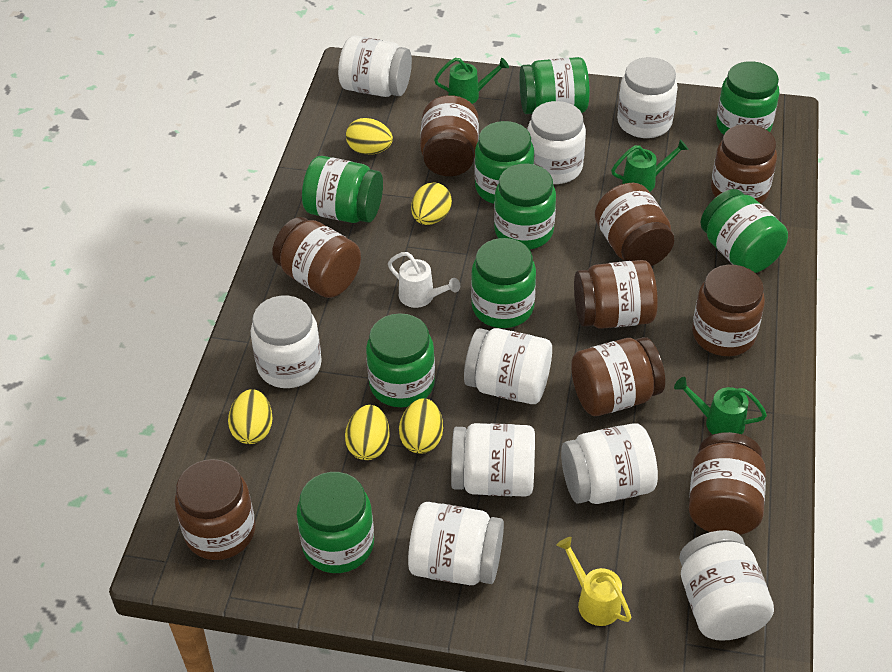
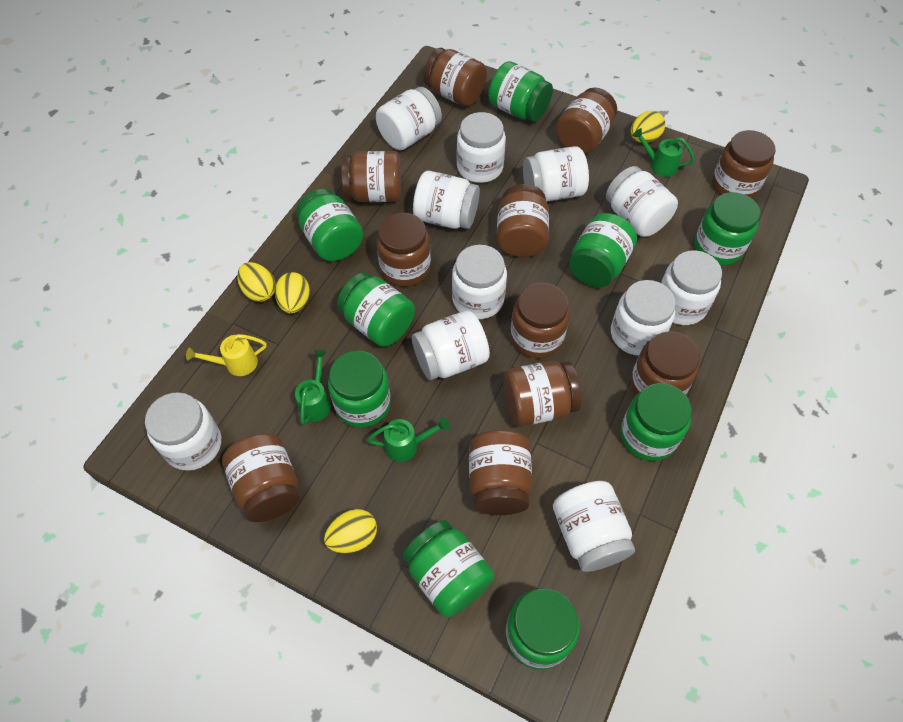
brown jar: [175,459,256,560] [272,217,361,298] [420,95,479,176] [571,337,665,416] [574,260,658,329] [595,183,674,266] [689,432,766,535] [692,265,765,356] [711,124,777,204] = 9 -> [222,433,300,522] [341,151,401,202] [377,213,431,286] [423,48,487,107] [469,430,532,515] [497,184,549,257] [503,361,582,426] [510,283,570,358] [555,88,617,154] [631,331,700,395] [712,130,776,198] = 11
white jar: [251,296,322,388] [338,36,412,97] [408,502,504,585] [451,423,535,497] [464,328,552,404] [527,101,586,184] [561,423,658,504] [617,57,678,138] [679,530,774,641] = 9 -> [145,392,221,471] [376,87,442,150] [412,310,490,380] [413,171,480,229] [452,245,507,319] [457,112,506,183] [523,146,589,202] [553,481,635,572] [606,166,678,237] [611,280,676,356] [661,250,722,325] = 11
white watering can: [388,252,460,308] = 1 -> none = 0
yellow egg: [228,389,273,444] [345,405,390,460] [346,118,393,155] [399,398,443,454] [411,182,452,225] = 5 -> [237,262,276,302] [275,272,310,314] [324,509,377,553] [631,111,665,143] = 4

